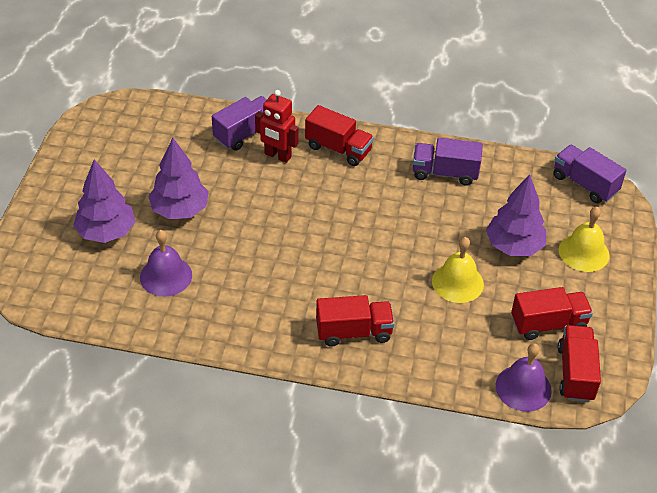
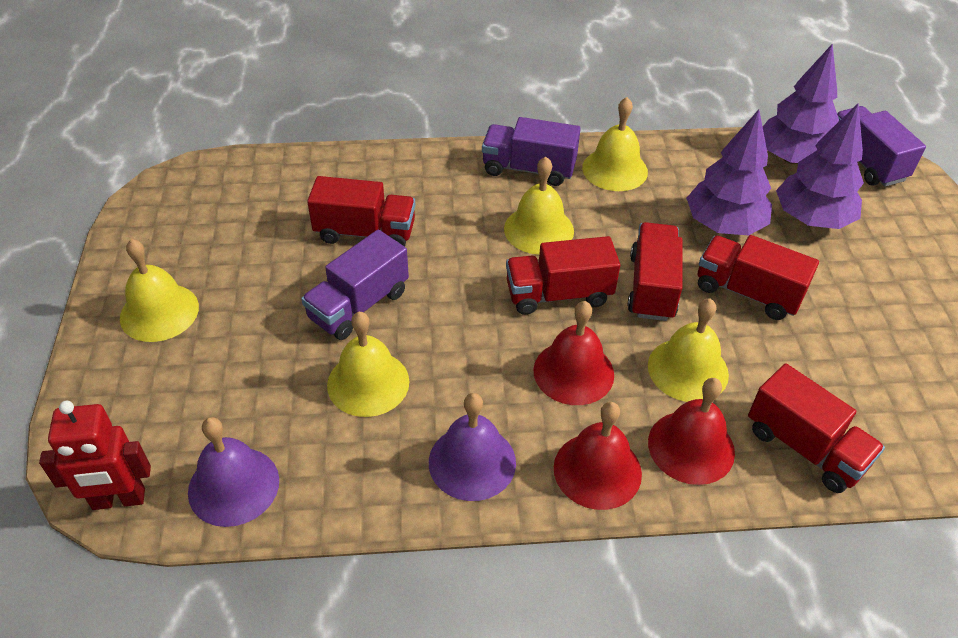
red bell: none = 0 -> [534,301,614,405] [554,402,642,510] [648,378,735,485] = 3
red truck: [305,105,374,166] [316,295,395,347] [511,287,593,340] [558,325,601,402] = 4 -> [307,176,416,247] [506,236,620,315] [628,222,682,321] [698,235,819,320] [748,364,885,493] = 5
yellow bell: [432,237,484,303] [559,207,610,272] = 2 -> [120,239,199,342] [327,312,409,417] [504,156,574,255] [582,97,648,191] [648,298,729,402] = 5

